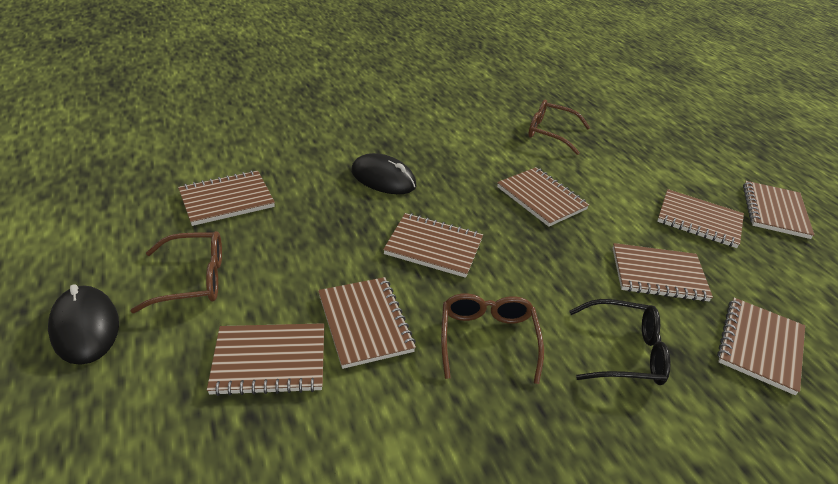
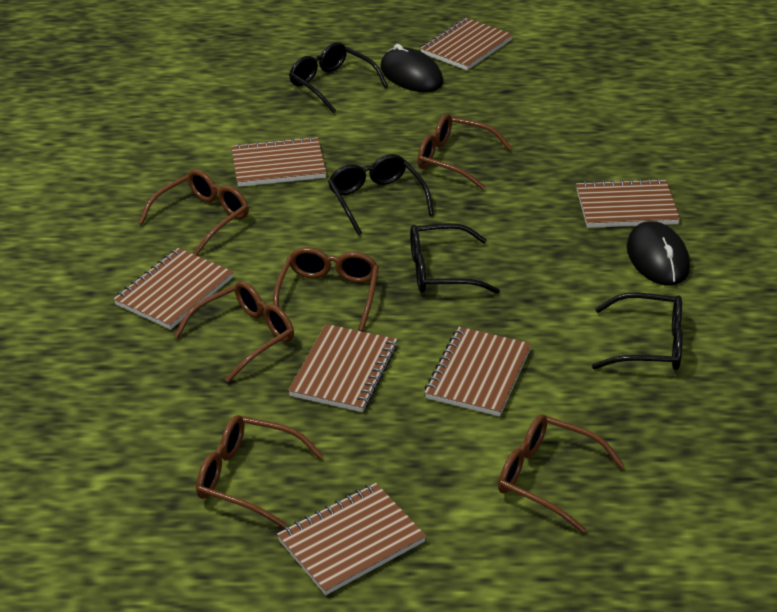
black glasses: [569,299,671,385] = 1 -> [289,42,388,113] [328,154,434,235] [410,223,500,294] [592,293,683,370] = 4
brown glasses: [131,231,222,313] [441,293,544,384] [528,100,590,155] = 3 -> [138,170,249,256] [174,281,294,383] [196,415,323,528] [273,247,379,331] [417,114,512,190] [498,414,625,533] = 6
brown notebook: [178,170,275,226] [207,323,324,396] [318,277,416,369] [383,213,483,278] [497,167,589,227] [612,243,713,302] [657,189,744,248] [717,298,805,395] [743,181,814,239] = 9 -> [114,248,233,330] [231,136,327,187] [277,483,426,595] [288,324,398,412] [420,18,513,70] [425,327,532,417] [576,178,680,228] = 7

